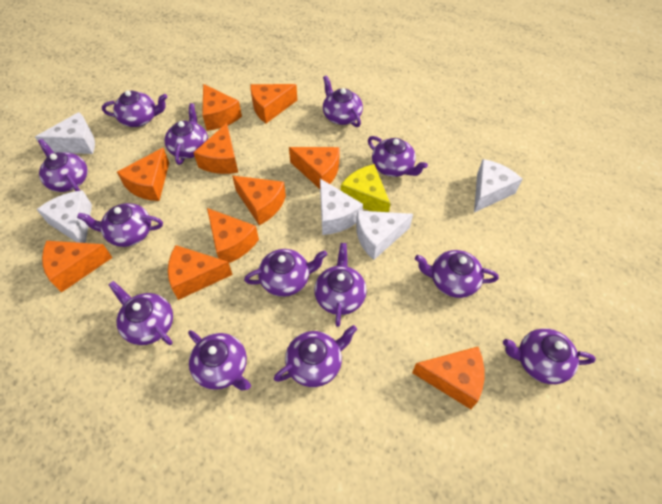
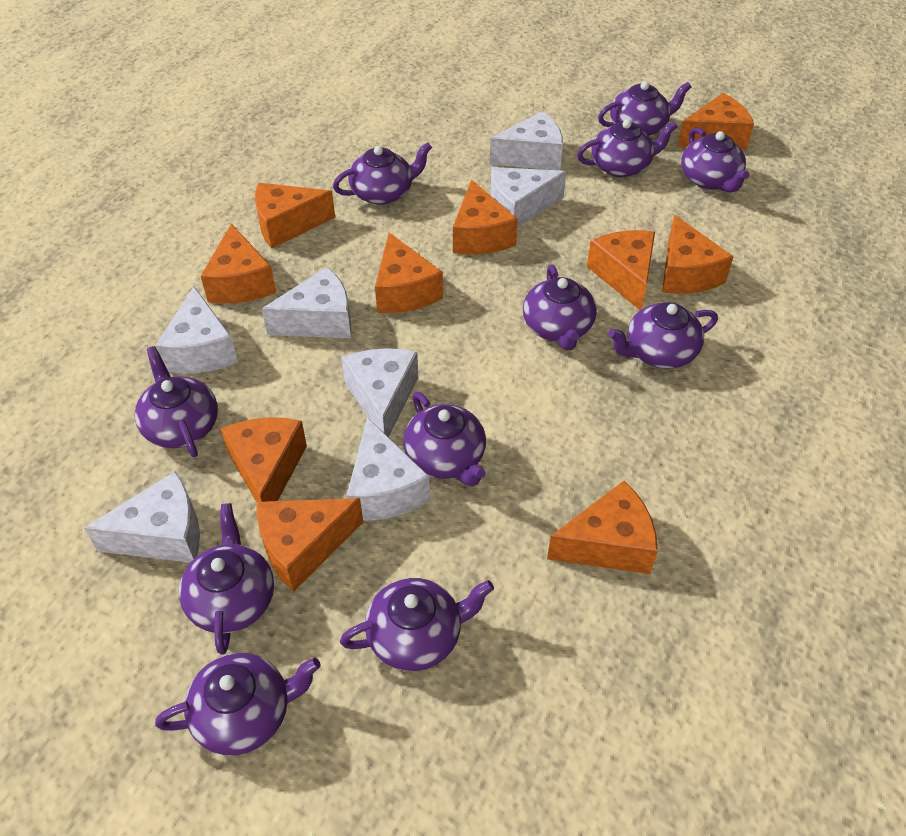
purple teapot: [38,139,88,192] [77,203,163,247] [102,90,167,127] [109,281,173,345] [164,103,208,165] [188,330,251,391] [244,249,327,297] [274,325,357,387] [314,243,367,327] [323,75,363,127] [368,136,428,177] [415,250,499,298] [503,328,596,384] = 13 -> [135,346,218,457] [155,653,321,755] [179,503,274,655] [333,142,432,205] [340,578,494,671] [403,392,486,487] [523,265,597,351] [577,119,678,177] [598,81,691,136] [608,302,718,369] [681,127,749,192] = 11
white cheese: [35,112,95,154] [37,190,92,243] [320,179,363,235] [356,210,413,260] [474,159,522,212] = 5 -> [84,471,200,563] [155,287,238,373] [262,267,352,338] [341,348,418,437] [346,417,430,521] [490,111,563,170] [490,167,566,228] = 7
yellow cheese: [341,164,390,212] = 1 -> none = 0

